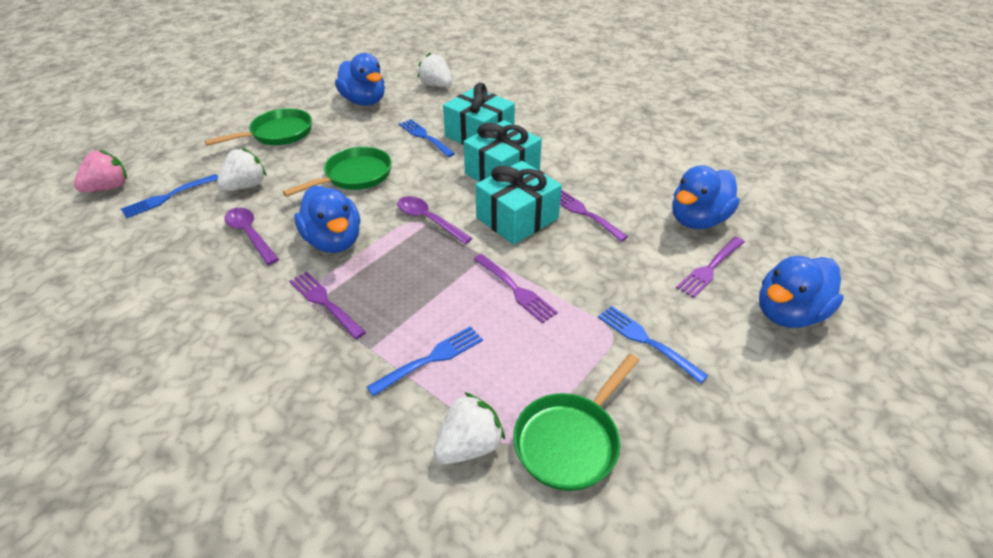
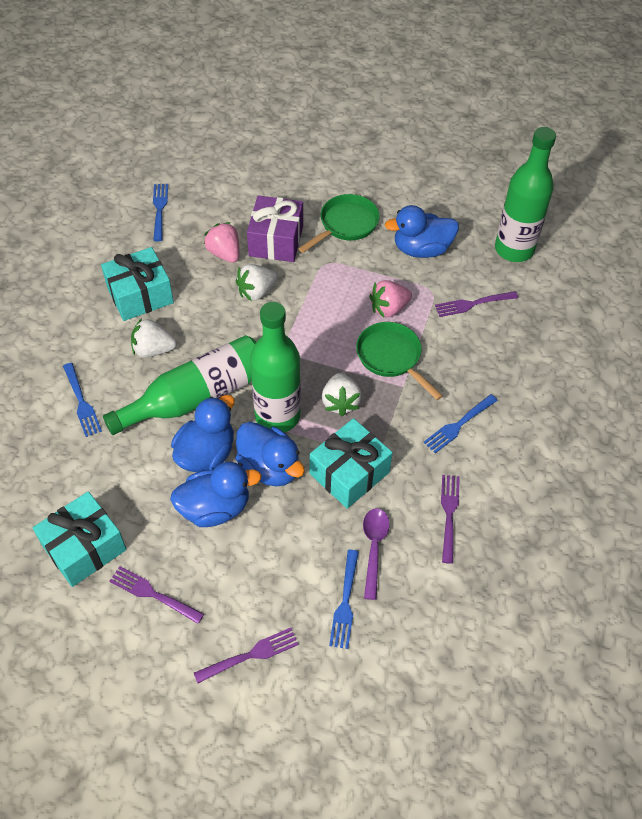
green bottle: none = 0 -> [103,335,256,435] [250,302,301,432] [495,127,556,262] = 3
green pan: [205,108,312,146] [283,147,392,197] [513,354,639,491] = 3 -> [298,194,380,253] [356,322,443,400] = 2
pink strawberry: [74,149,127,192] = 1 -> [204,222,240,263] [369,280,412,317] = 2
purple gift: none = 0 -> [247,195,303,262] = 1
purple spoon: [225,208,279,265] [397,196,473,244] = 2 -> [363,508,390,600] = 1

